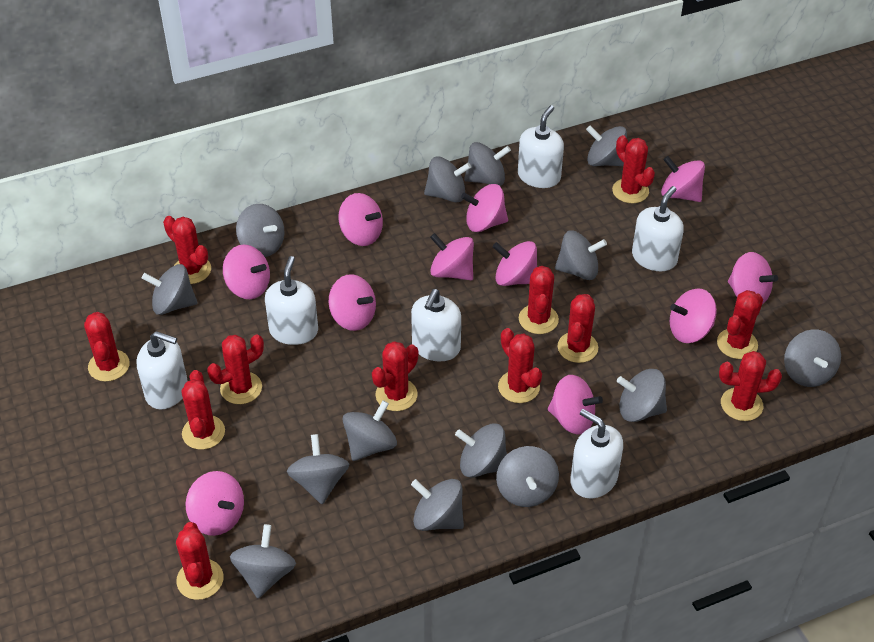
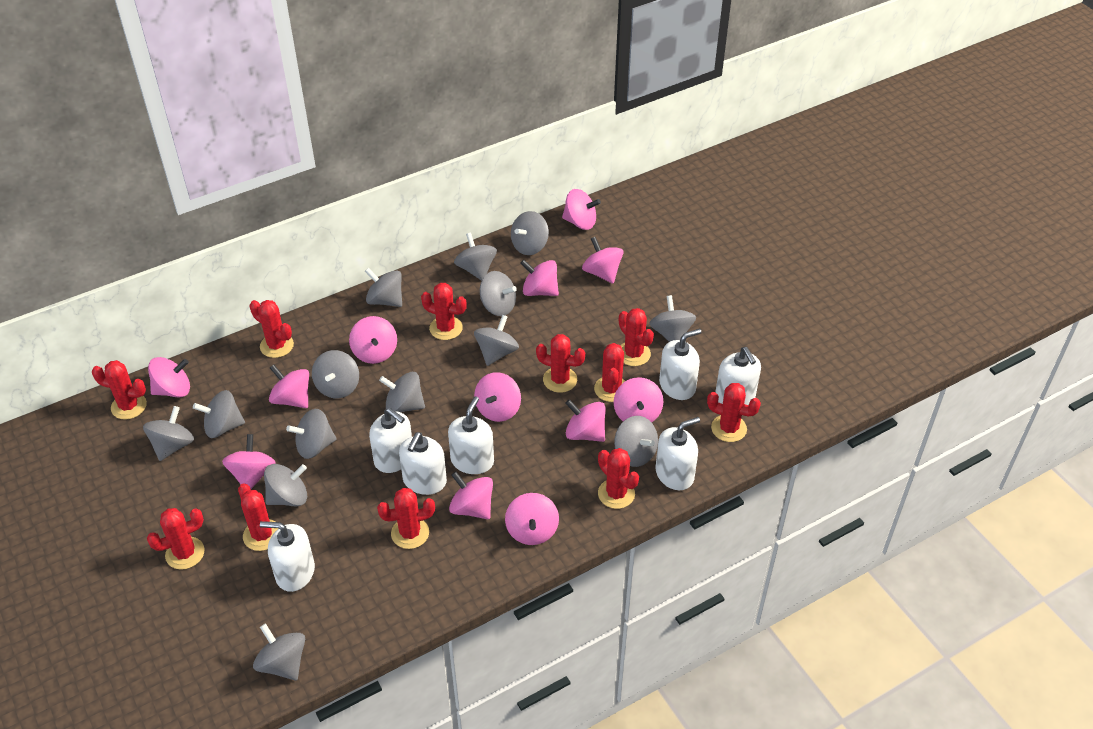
pink spinning top: [185,471,244,536] [223,244,270,299] [329,274,376,331] [338,193,383,246] [430,233,474,280] [461,184,508,232] [493,241,537,286] [548,375,603,435] [661,156,705,202] [670,288,717,343] [728,252,778,304] = 11 -> [148,357,190,397] [222,434,276,489] [269,364,309,408] [349,316,397,364] [449,471,493,519] [474,372,521,422] [505,493,559,545] [520,260,559,296] [562,189,601,230] [565,399,606,442] [582,237,623,283] [614,377,664,423] = 12
red cactus: [84,312,130,382] [163,216,211,284] [176,522,224,600] [181,370,225,450] [207,334,264,404] [372,341,418,411] [498,328,542,403] [519,266,559,334] [557,294,598,363] [612,135,655,203] [717,290,763,359] [719,351,782,421] = 12 -> [92,360,147,420] [147,508,205,570] [238,483,278,551] [249,300,294,358] [377,488,435,549] [421,283,467,340] [536,334,585,393] [594,343,625,402] [598,448,639,509] [619,308,654,366] [707,383,761,442] = 11
white soap dispenser: [137,331,188,409] [265,256,318,345] [411,289,461,362] [518,105,564,188] [570,409,623,499] [632,186,684,271] = 6 -> [260,521,315,592] [369,408,412,473] [399,432,447,495] [448,396,494,474] [655,417,700,490] [659,329,701,400] [716,347,761,405] = 7

